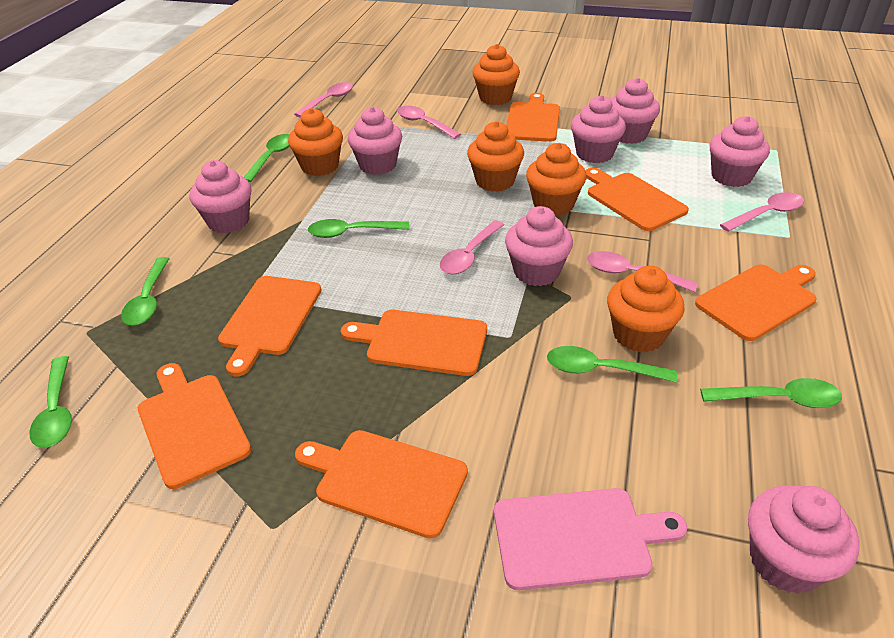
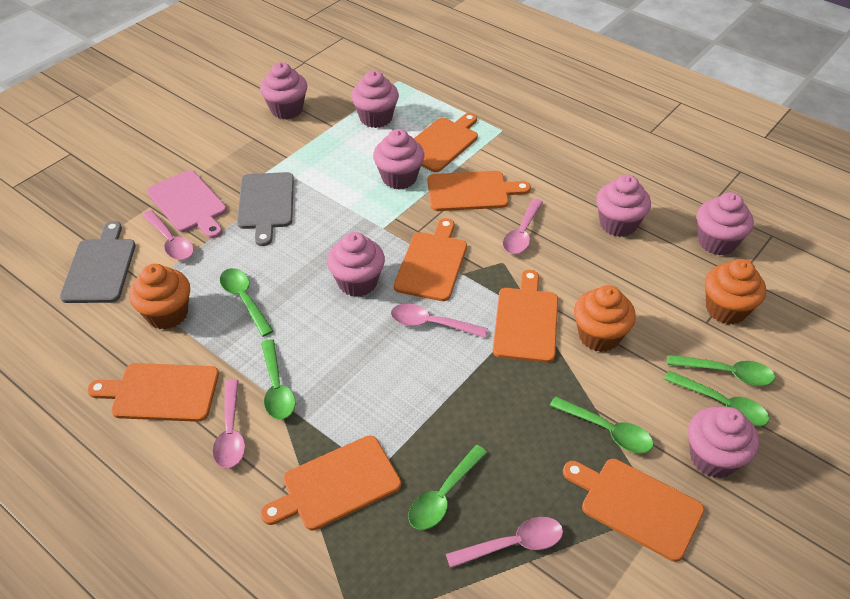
grey cutting board: none = 0 -> [60,221,135,303] [237,172,294,246] = 2
orange cupcake: [288,108,343,176] [467,121,524,192] [472,44,520,105] [526,143,586,216] [607,266,685,352] = 5 -> [129,264,190,330] [574,285,636,352] [705,259,766,325] = 3

